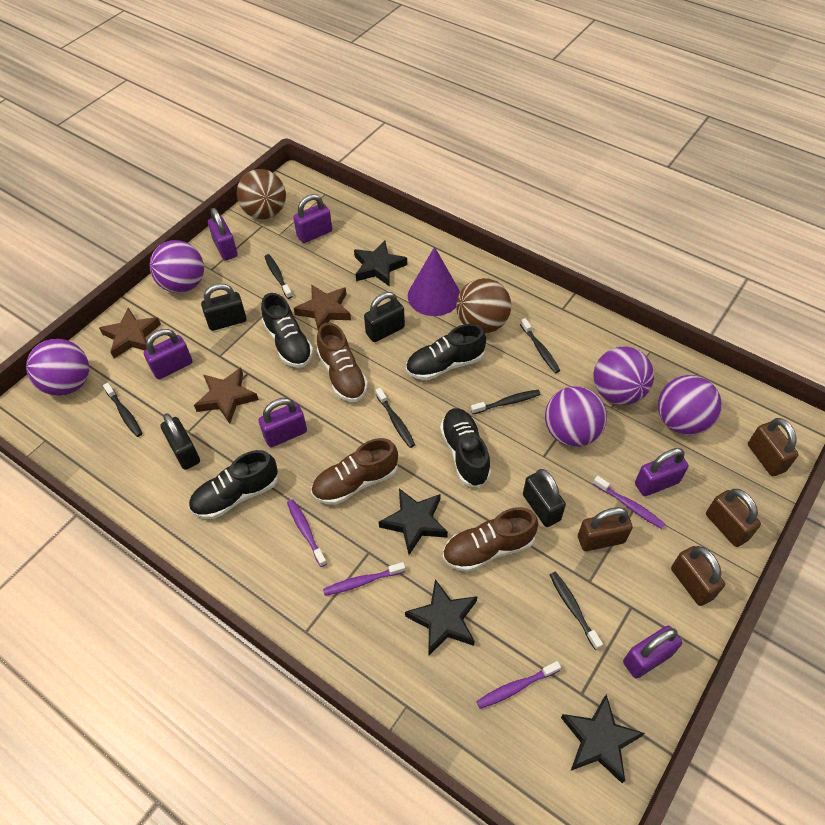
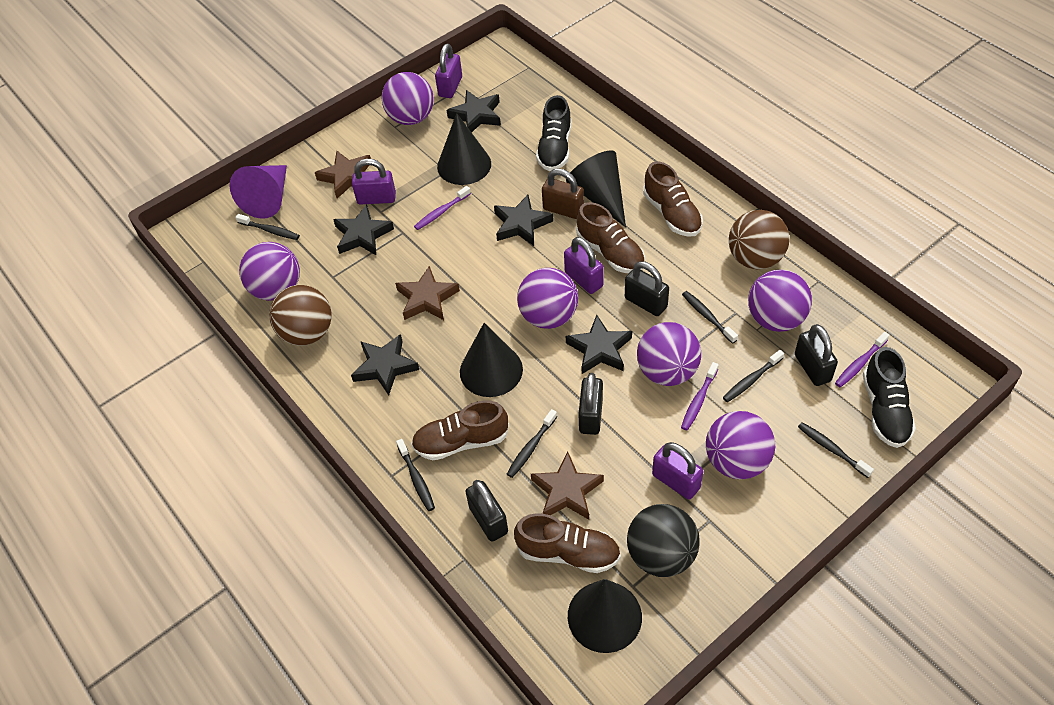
black ball: none = 0 -> [627,504,700,577] = 1
black cone: none = 0 -> [437,113,491,185] [460,323,523,397] [566,150,626,227] [568,579,642,653] = 4
black shoe: [189,450,278,519] [261,293,313,368] [406,324,486,380] [440,408,491,488] = 4 -> [536,95,571,171] [863,347,916,448] = 2
black star: [354,241,407,286] [379,488,448,555] [405,579,477,655] [561,694,645,783] = 4 -> [333,205,394,255] [351,334,419,395] [447,90,501,133] [494,195,553,246] [566,315,632,374] = 5
brown padlock: [578,507,633,551] [671,546,725,606] [706,489,761,547] [748,418,799,476] = 4 -> [542,168,584,219] = 1
brown shoe: [311,438,398,505] [317,322,368,402] [443,507,538,572] = 3 -> [411,400,509,460] [514,513,621,573] [576,202,645,273] [643,161,703,237] = 4
purple ball: [26,339,89,396] [150,240,204,293] [545,386,607,447] [593,347,654,405] [658,375,722,435] = 5 -> [239,242,300,301] [382,72,434,125] [517,268,578,329] [637,322,701,386] [706,411,775,479] [748,269,812,332] = 6
purple padlock: [144,329,193,380] [208,208,238,261] [259,398,307,447] [293,194,332,243] [623,626,682,678] [635,448,688,496] = 6 -> [352,158,396,205] [435,44,462,98] [564,237,603,294] [652,442,703,500] = 4
purple toothbrush: [287,499,327,567] [323,562,405,596] [476,661,561,709] [593,476,665,529] = 4 -> [414,186,471,230] [681,362,719,430] [835,332,890,387] = 3

